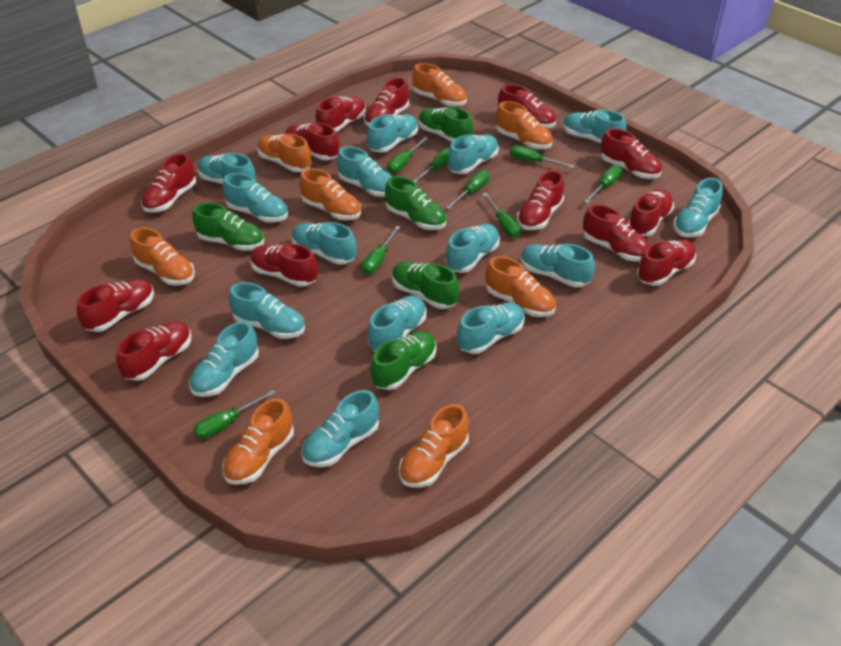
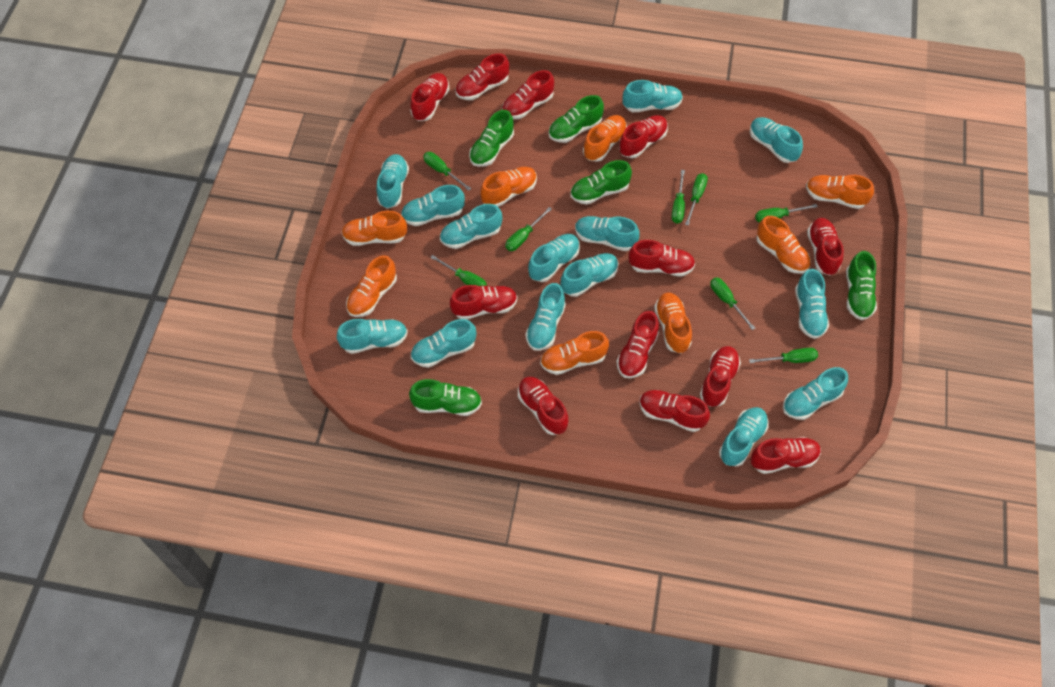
red shoe: [77,279,154,332] [116,321,191,381] [141,153,196,213] [250,243,318,287] [285,123,339,160] [315,96,366,132] [364,77,409,127] [498,84,556,128] [517,170,564,230] [583,204,650,261] [601,128,662,179] [628,189,674,236] [637,239,696,286] = 13 -> [410,73,450,121] [450,285,517,319] [455,53,509,100] [502,70,554,119] [518,377,568,435] [616,311,659,378] [619,115,668,158] [629,240,695,277] [639,390,710,432] [700,346,741,407] [751,437,821,474] [807,218,844,276] = 12
turquoise shoe: [189,321,259,397] [198,153,256,185] [223,173,288,222] [229,282,305,339] [292,222,357,265] [301,390,379,467] [337,146,392,197] [367,114,418,153] [368,295,427,352] [445,224,500,273] [448,134,499,174] [457,302,525,354] [520,244,595,287] [563,110,627,143] [673,178,723,237] = 15 -> [337,319,408,354] [376,154,409,209] [401,185,465,226] [411,319,476,368] [440,204,502,249] [526,283,566,351] [528,234,580,282] [561,253,618,297] [575,216,640,251] [623,80,683,112] [719,407,769,467] [750,117,803,163] [783,367,848,420] [795,269,829,339] = 14

